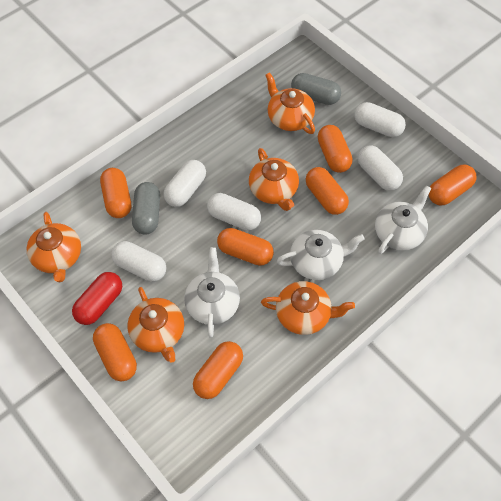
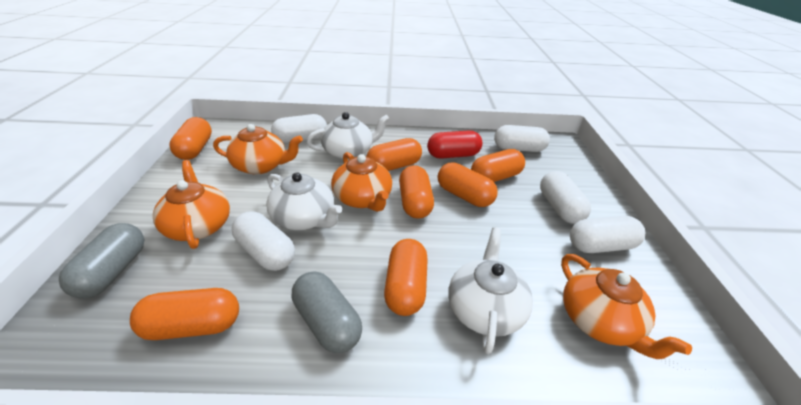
orange teapot: [27,212,81,282] [128,287,184,363] [249,148,299,211] [261,281,355,335] [265,72,315,134] = 5 -> [153,160,230,249] [213,124,303,174] [331,152,392,212] [561,254,692,359] = 4

